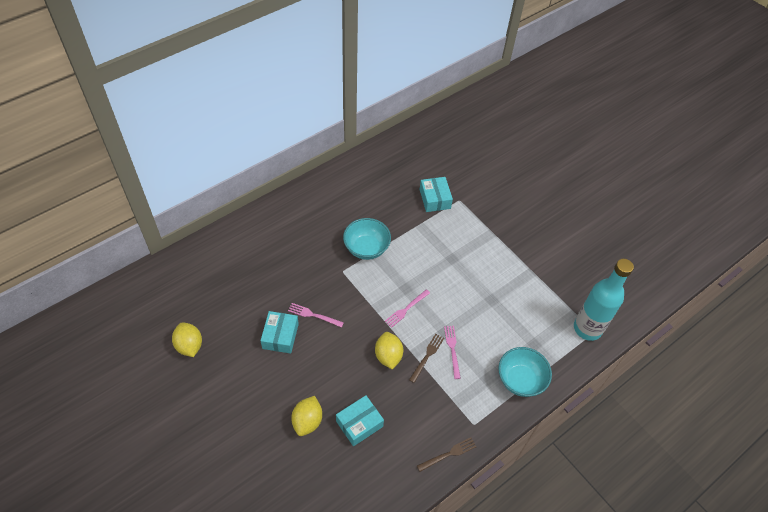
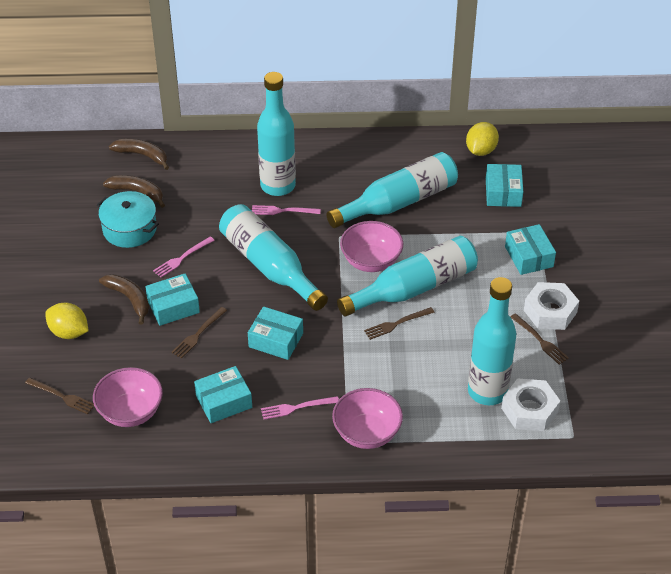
brown banana: none = 0 -> [99,274,149,325] [103,175,165,208] [109,139,169,170] = 3
brown fork: [409,334,444,383] [417,437,476,472] = 2 -> [25,378,94,414] [171,307,227,359] [364,307,435,340] [510,313,569,365] = 4
pink bowl: none = 0 -> [93,367,163,427] [332,388,403,449] [340,221,403,272] = 3
turquoise bottle: [574,259,634,341] = 1 -> [219,204,328,311] [257,72,296,196] [327,152,458,228] [337,236,478,316] [468,277,516,405] = 5
turquoise bowl: [343,218,391,260] [498,347,552,397] = 2 -> none = 0
turquoise box: [260,311,299,353] [336,395,384,446] [420,177,453,212] = 3 -> [145,273,200,326] [194,366,252,423] [248,306,303,360] [486,164,523,207] [505,224,556,275] = 5
turquoise pot: none = 0 -> [97,191,159,248] = 1
white nut: none = 0 -> [501,378,560,431] [524,282,579,330] = 2
yellow lemon: [172,322,202,357] [291,396,322,436] [375,332,403,369] = 3 -> [45,303,88,339] [466,122,499,156] = 2

